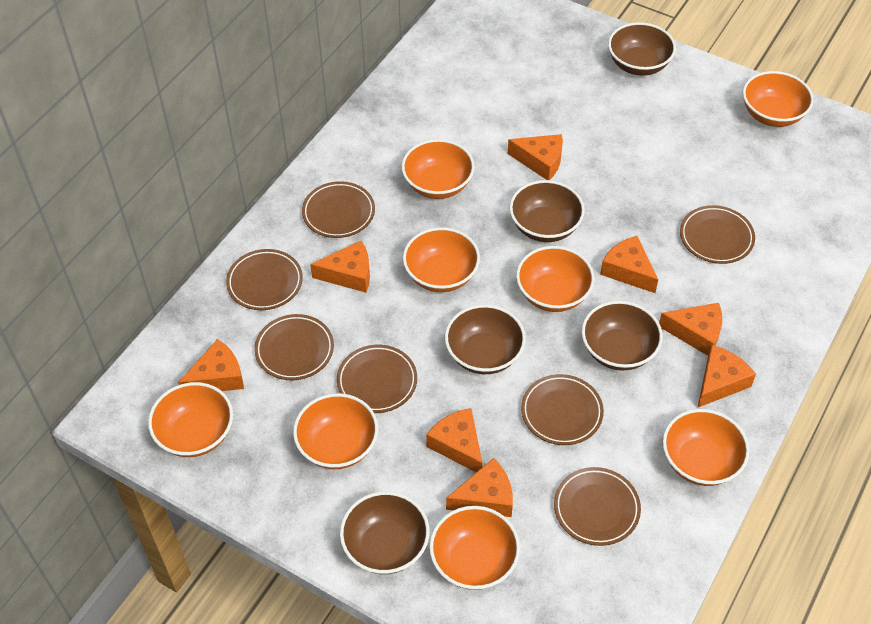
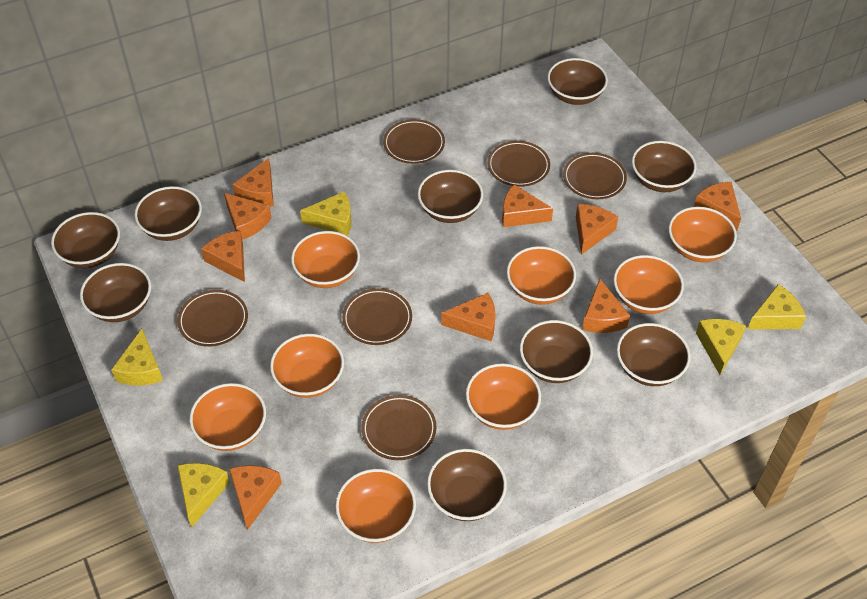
brown bowl: [340,491,429,574] [445,305,526,374] [509,180,585,242] [581,301,663,371] [608,22,676,75] = 5 -> [51,212,120,268] [80,263,151,322] [134,186,202,241] [418,170,483,223] [427,449,507,521] [520,320,593,383] [547,58,608,105] [617,323,691,386] [632,141,696,192] = 9
brown plate: [226,249,303,310] [254,314,334,380] [302,181,375,238] [337,345,417,413] [521,374,604,445] [554,467,641,546] [680,205,755,264] = 7 -> [177,290,248,347] [342,288,412,345] [361,395,436,460] [383,119,445,164] [487,141,550,187] [563,153,627,199] = 6
orange cheese: [178,339,244,391] [310,240,370,293] [426,408,483,472] [446,458,513,517] [508,134,563,180] [600,236,658,293] [659,303,722,356] [698,345,756,407] = 8 -> [201,231,245,282] [224,193,272,240] [229,465,282,530] [232,158,274,206] [441,293,496,341] [502,184,553,227] [576,204,618,255] [582,279,630,333] [694,182,741,231] = 9
yellow cheese: none = 0 -> [111,329,163,386] [177,463,230,527] [300,191,352,236] [696,319,746,375] [747,284,806,330] = 5

